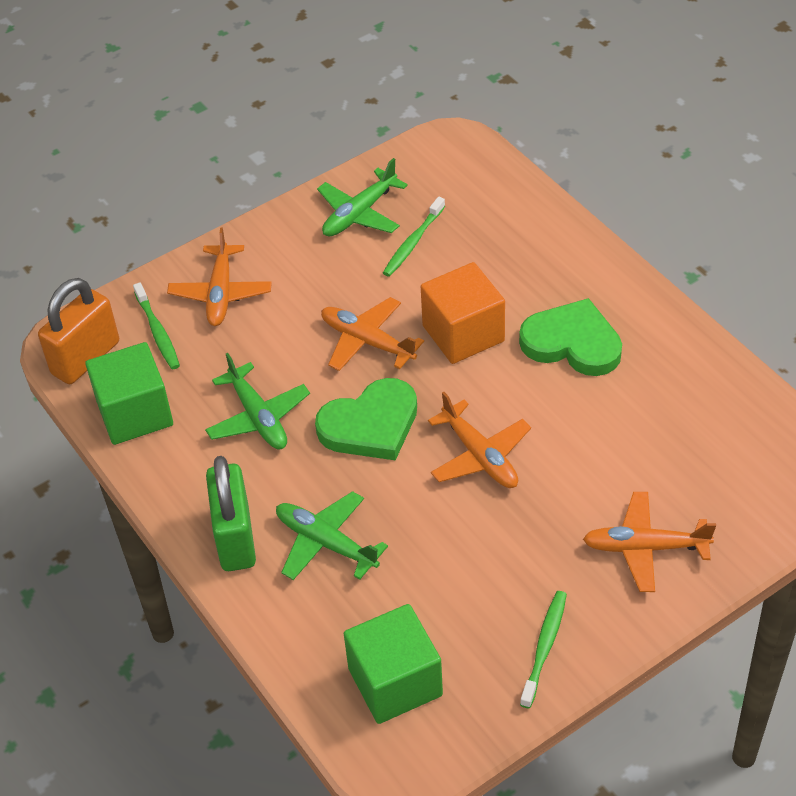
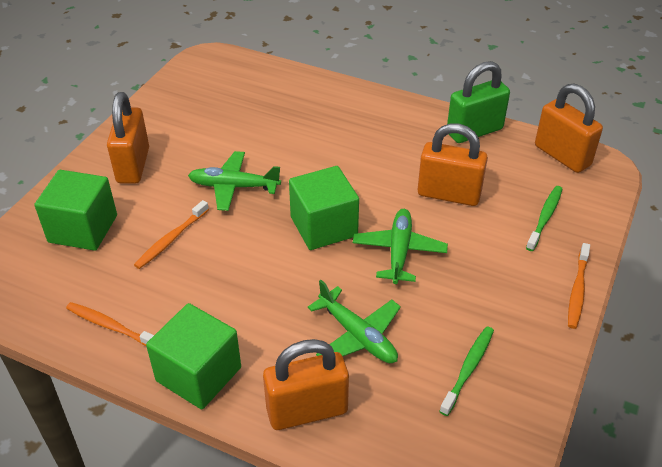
green cube: [85,342,173,445] [344,604,443,724] = 2 -> [34,170,117,251] [146,303,241,409] [289,166,359,250] = 3
green heart: [315,378,417,461] [519,298,622,376] = 2 -> none = 0
green toothbrush: [133,282,180,369] [383,197,445,277] [520,591,567,709] = 3 -> [439,326,494,416] [526,186,562,251] = 2
orange cube: [421,262,505,364] = 1 -> none = 0
orange padlock: [38,278,119,384] = 1 -> [107,92,149,184] [263,339,349,430] [417,124,488,206] [535,84,603,173] = 4
orange plane: [167,227,272,326] [321,297,424,371] [428,392,531,488] [583,492,716,592] = 4 -> none = 0
orange toothbrush: none = 0 -> [66,302,154,346] [134,200,209,269] [568,243,590,329] = 3

